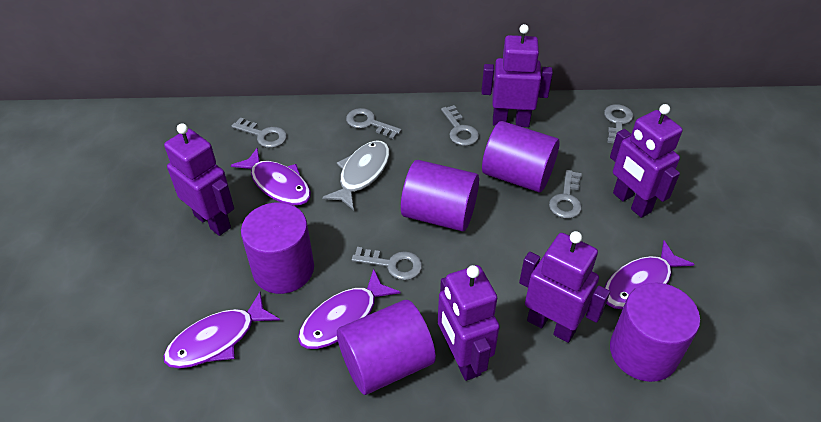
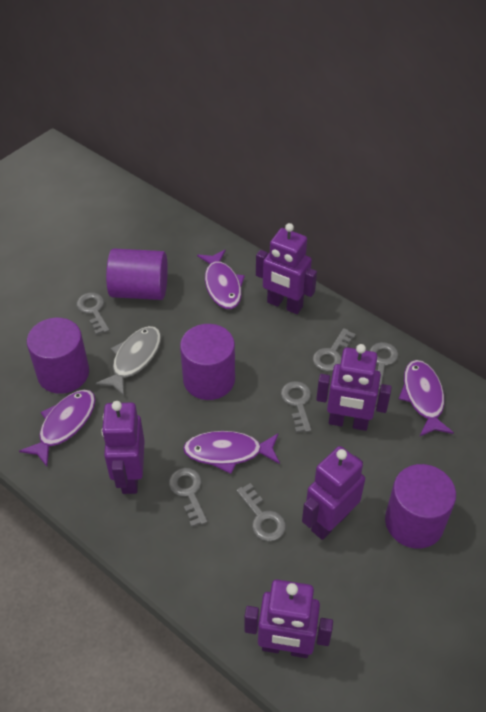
purple cylinder: [241,203,314,294] [337,300,436,395] [401,160,479,232] [482,121,560,192] [610,282,700,382] = 5 -> [27,318,89,394] [106,249,168,300] [180,324,235,400] [385,464,456,549] = 4

